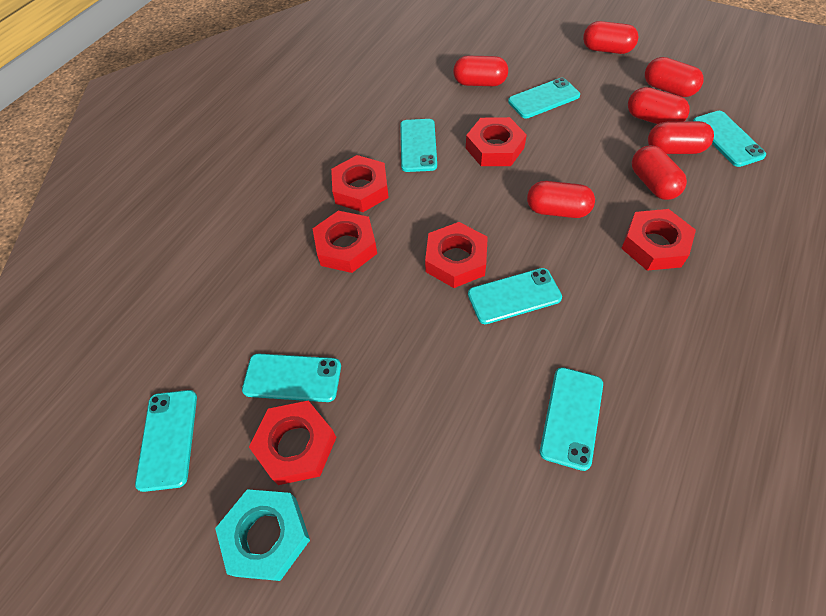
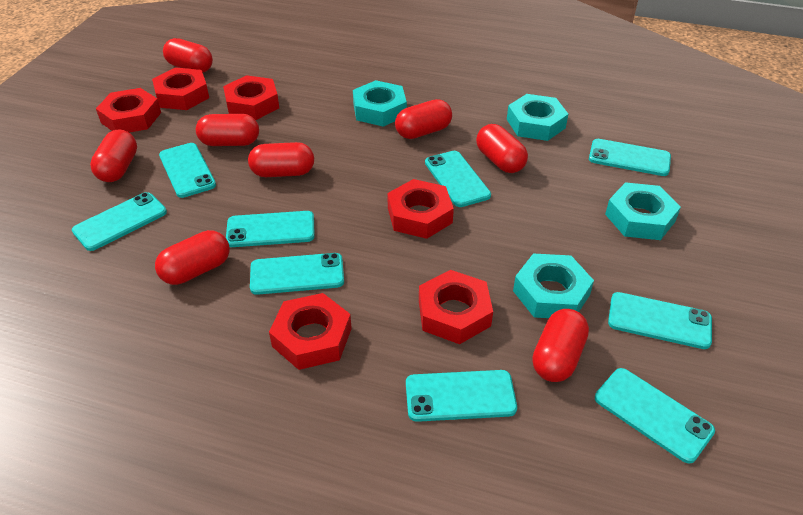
red capsule: [453,56,508,86] [527,181,595,218] [583,21,639,54] [628,87,690,124] [632,145,687,200] [645,57,704,97] [648,121,714,154] = 7 -> [90,129,137,182] [155,230,230,285] [163,38,213,73] [196,114,259,146] [248,142,314,177] [395,99,452,139] [476,124,528,173] [532,309,589,382] = 8
turquoise nut: [215,489,310,581] = 1 -> [353,80,407,127] [507,94,568,141] [513,253,594,318] [605,182,681,240] = 4
turquoise phone: [135,390,197,492] [242,353,341,402] [400,119,437,172] [468,268,562,324] [508,77,580,118] [540,367,603,471] [693,111,766,167] = 7 -> [72,192,167,251] [159,143,216,198] [226,211,315,247] [250,253,344,295] [406,370,517,422] [425,151,491,207] [589,139,671,176] [595,368,715,464] [608,292,712,349] = 9

